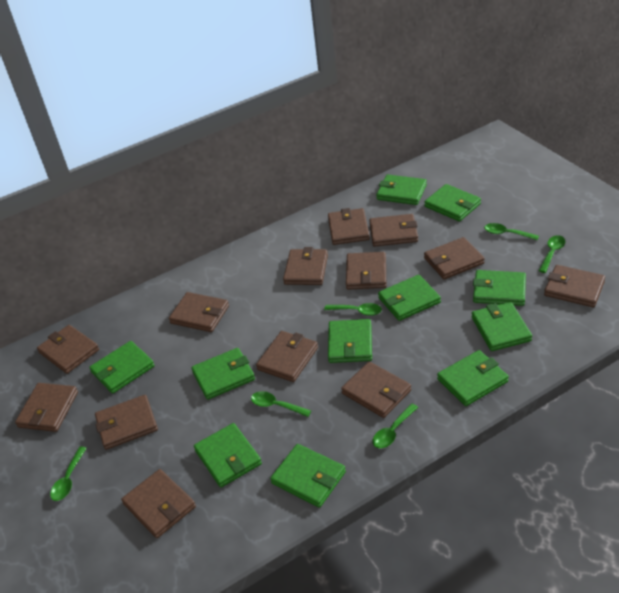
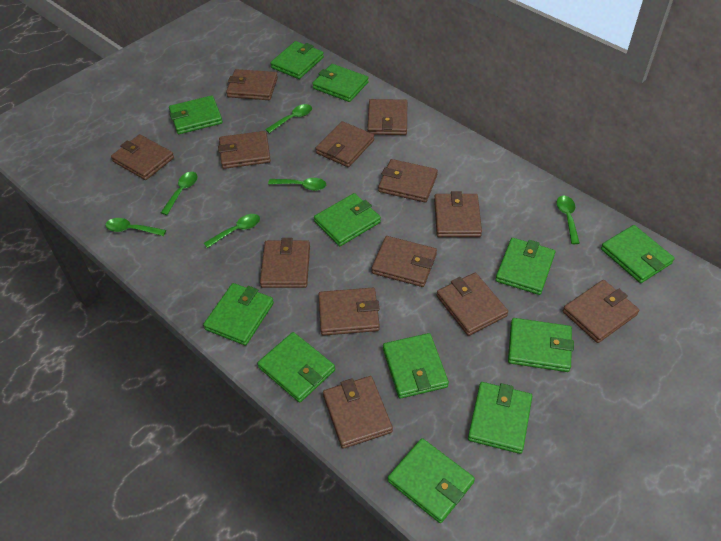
green wallet: [89,341,155,394] [192,348,255,400] [194,423,262,487] [270,444,346,508] [328,319,372,363] [376,174,427,205] [378,275,441,321] [424,184,481,222] [437,350,509,406] [472,302,532,351] [473,270,526,306] = 11 -> [169,95,223,134] [203,283,274,346] [257,332,335,403] [270,41,324,79] [312,64,369,102] [314,193,381,246] [383,333,449,399] [388,438,475,523] [468,382,532,454] [495,238,555,295] [508,318,574,372] [601,225,675,283] = 12

